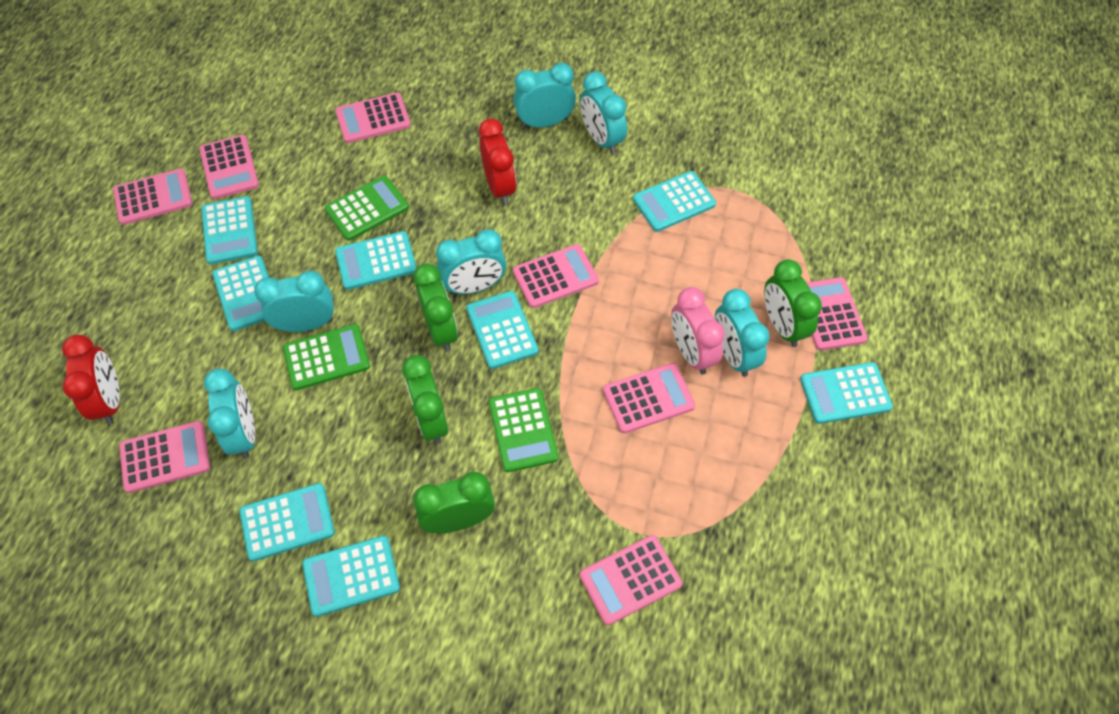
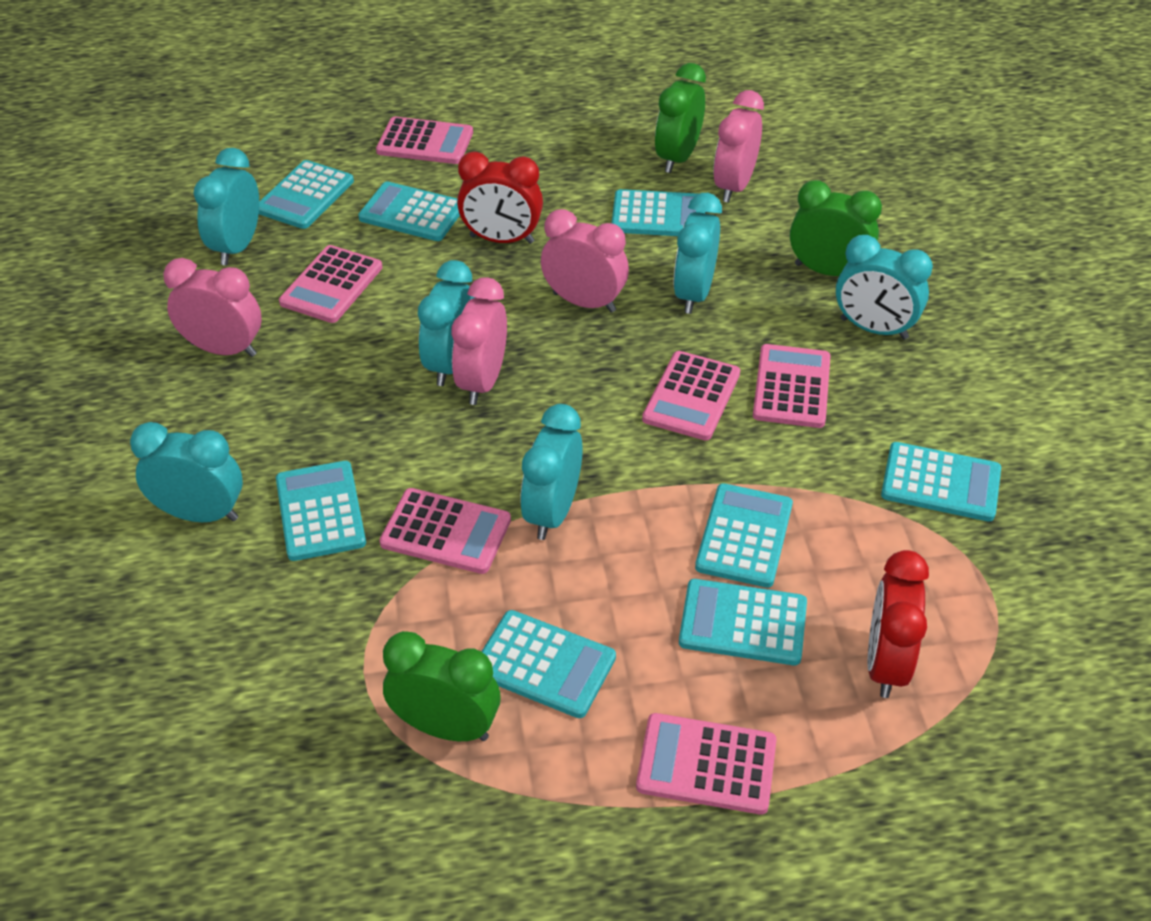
green calculator: [283,324,370,390] [325,176,409,241] [489,388,558,472] = 3 -> none = 0
green clock: [402,355,448,444] [413,264,458,352] [413,472,495,533] [764,259,822,347] = 4 -> [383,631,501,741] [655,63,706,173] [790,180,882,276] = 3
pink calculator: [113,168,192,225] [119,421,210,493] [199,135,259,199] [335,92,411,143] [513,244,599,308] [580,535,682,625] [603,363,695,433] [806,277,868,350] = 8 -> [279,245,382,323] [376,116,473,164] [379,488,511,574] [636,713,776,815] [642,351,740,440] [753,344,831,428] = 6
pink clock: [671,287,725,375] = 1 -> [163,258,262,357] [451,277,507,405] [541,209,629,313] [713,90,764,203] = 4

